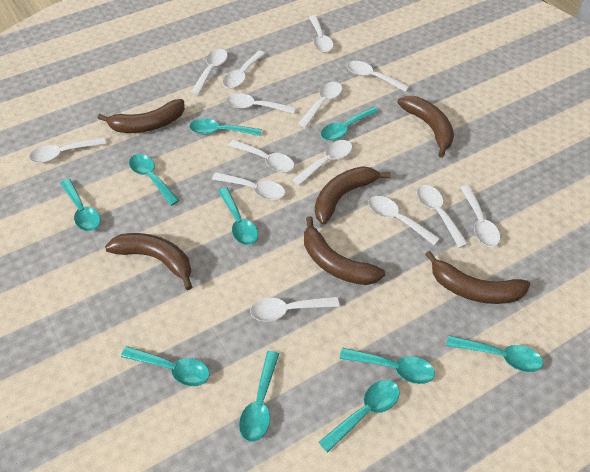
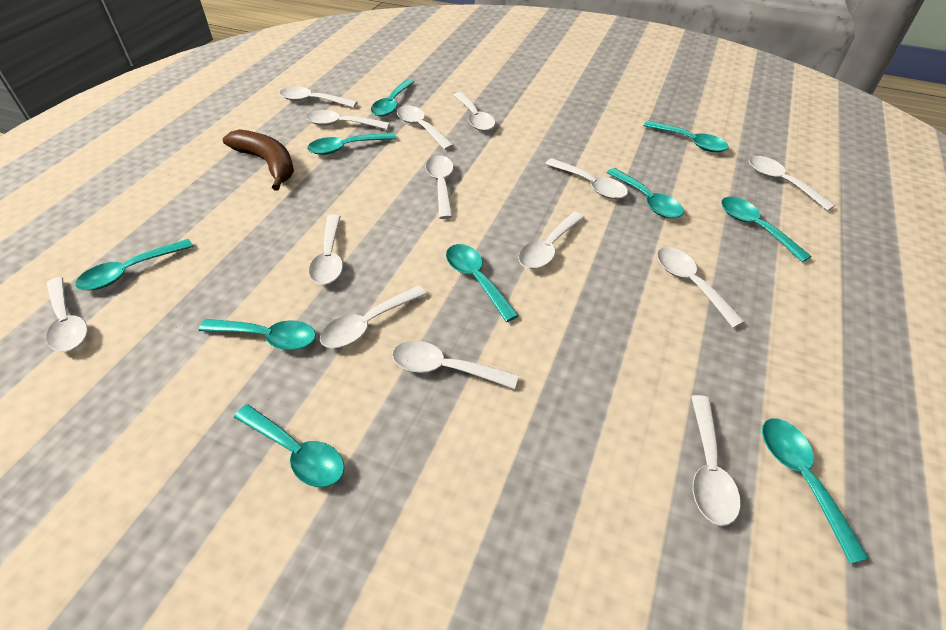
brown banana: [98,99,185,133] [105,233,192,290] [304,216,385,285] [315,166,391,224] [397,96,454,158] [425,251,530,304] = 6 -> [223,129,294,191] = 1

